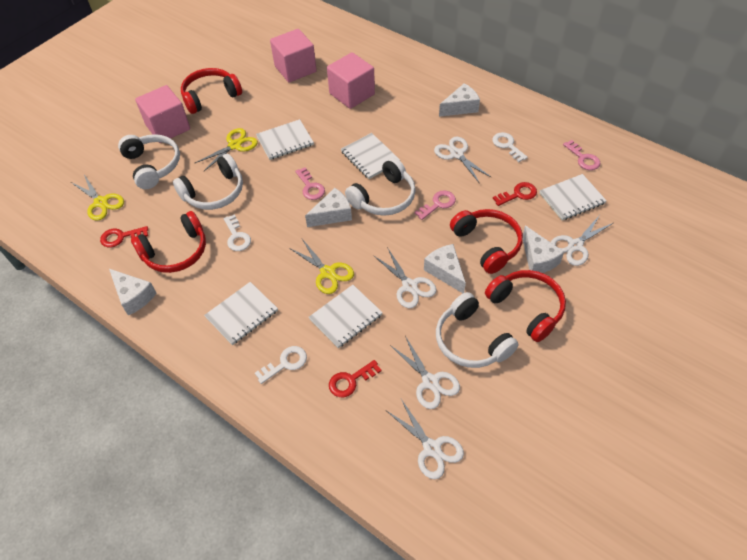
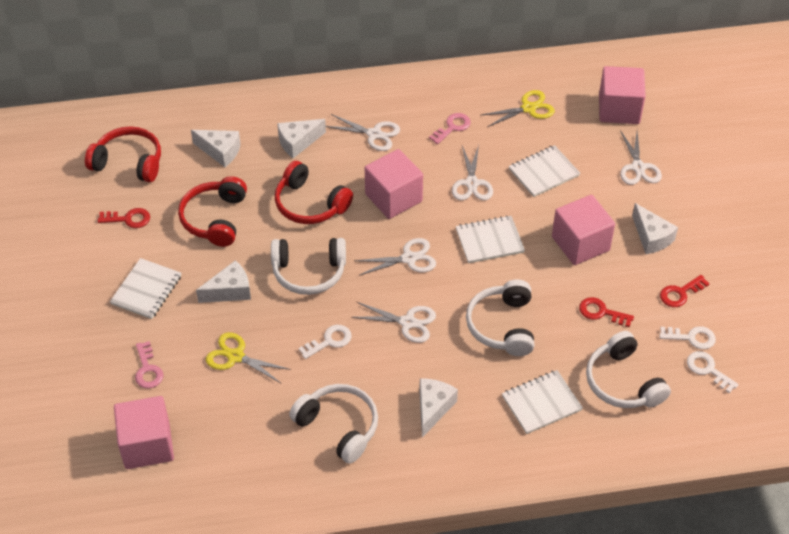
pink cube: [135,85,190,143] [270,29,317,82] [327,52,375,109] = 3 -> [114,396,174,469] [365,149,423,219] [552,195,615,265] [599,66,646,124] = 4
pink key: [295,167,325,200] [414,190,456,220] [563,140,600,170] = 3 -> [135,341,164,389] [429,113,471,144] = 2
red headphones: [131,211,206,273] [181,68,242,114] [450,209,523,274] [485,270,566,342] = 4 -> [85,126,161,182] [178,176,247,247] [275,161,353,224] = 3
white notebook: [204,282,278,345] [256,119,314,160] [309,285,383,348] [341,133,400,179] [540,174,607,220] = 5 -> [110,258,181,319] [456,215,525,263] [502,370,583,434] [509,145,580,197] = 4
yellow scissors: [71,175,124,221] [195,128,258,171] [289,239,354,294] = 3 -> [206,332,291,384] [481,90,555,127] = 2

